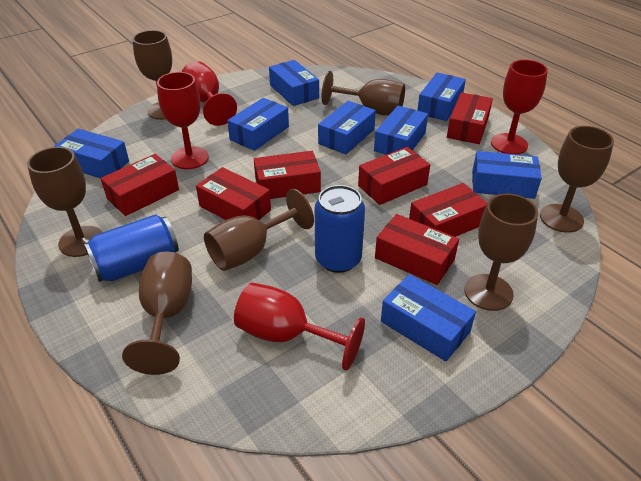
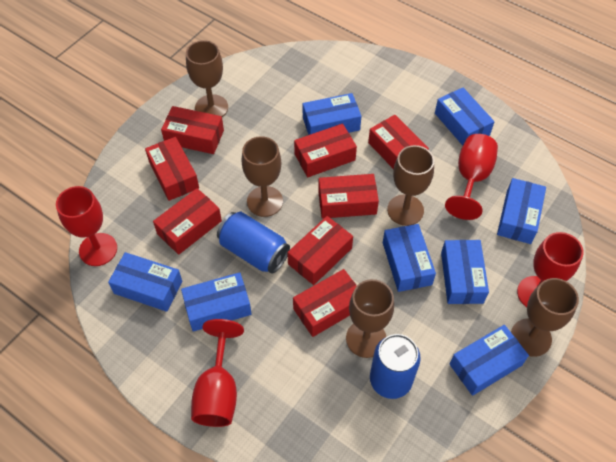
brown goblet: [27,147,103,257] [122,251,192,375] [132,30,172,120] [204,189,314,271] [322,71,405,116] [464,193,538,311] [540,126,614,233] = 7 -> [186,40,228,117] [242,136,283,217] [346,279,394,358] [387,145,434,226] [511,278,579,357] = 5
red box: [101,154,179,216] [196,167,271,220] [254,151,321,199] [358,147,430,205] [375,214,459,285] [409,183,487,237] [447,92,493,144] = 7 -> [145,137,199,201] [153,188,222,255] [161,106,224,154] [287,216,353,285] [293,269,356,337] [294,123,357,177] [318,174,379,219] [368,115,429,169] = 8

